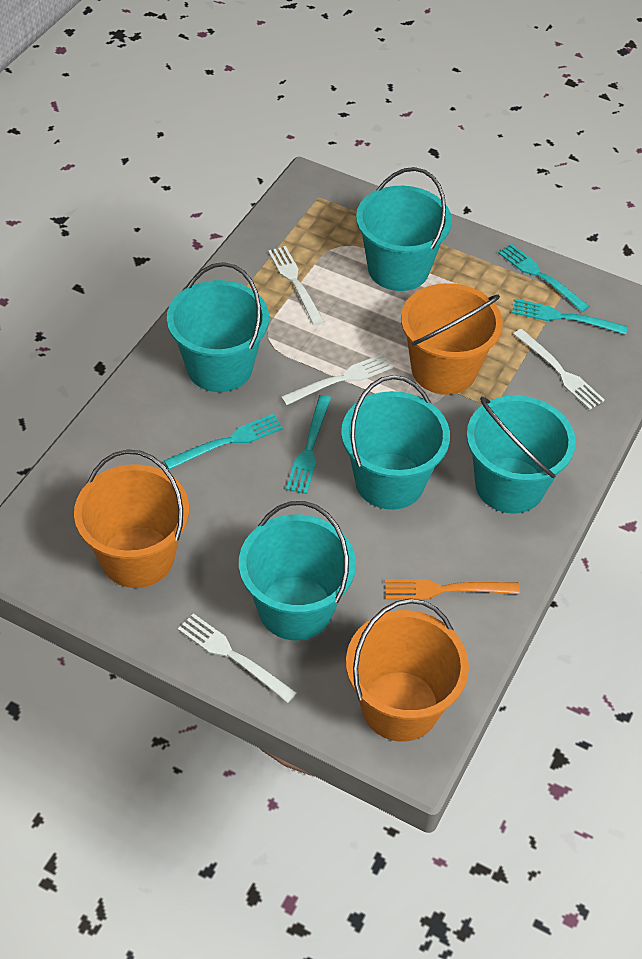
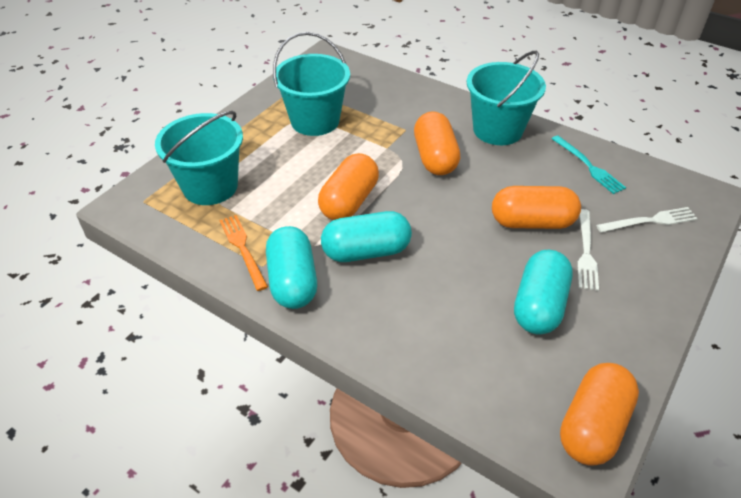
orange bucket: [74,449,189,588] [346,599,469,742] [401,283,503,395] = 3 -> none = 0
orange capsule: none = 0 -> [318,153,379,220] [414,111,460,175] [492,186,581,229] [560,363,639,466] = 4
turquoise bucket: [167,262,269,392] [239,501,356,640] [341,375,450,510] [356,167,452,291] [466,396,576,514] = 5 -> [155,111,243,205] [273,32,350,136] [467,51,546,145] = 3
turquoise capsule: none = 0 -> [266,226,317,309] [321,211,412,262] [514,250,573,334] = 3
turquoise fork: [164,414,283,470] [286,395,331,494] [498,244,590,312] [512,299,628,335] = 4 -> [552,135,626,194] = 1
white fork: [178,613,297,703] [268,246,324,326] [281,354,393,405] [514,329,605,410] = 4 -> [577,209,599,291] [596,207,698,233] = 2

